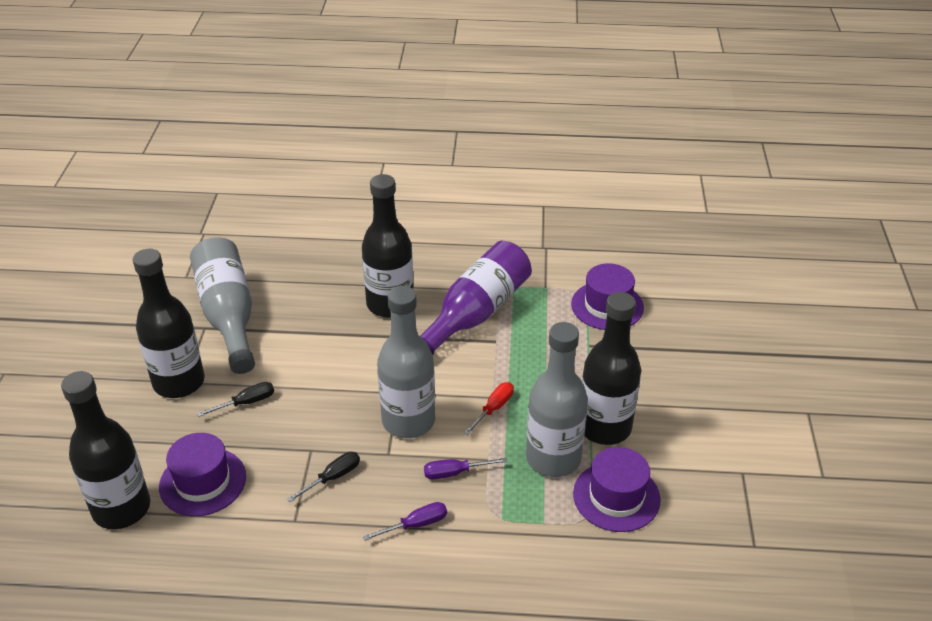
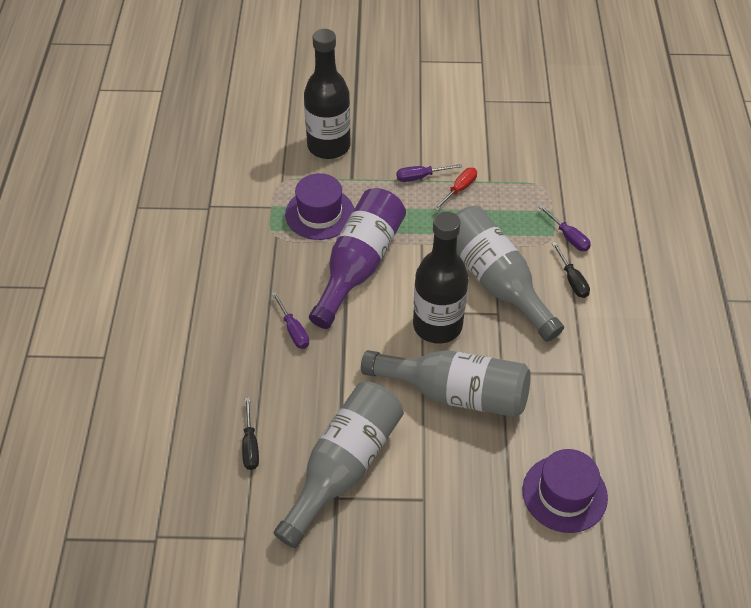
black bottle: [61,371,150,529] [133,249,205,398] [362,174,413,318] [582,292,641,445] = 4 -> [304,29,351,159] [413,211,469,344] = 2
purple hat: [159,433,246,516] [571,263,644,330] [573,447,661,532] = 3 -> [285,173,354,240] [522,449,608,533] = 2
purple screwdriver: [363,502,447,541] [424,458,507,479] = 2 -> [272,292,309,349] [396,164,462,182] [539,205,591,251] = 3

